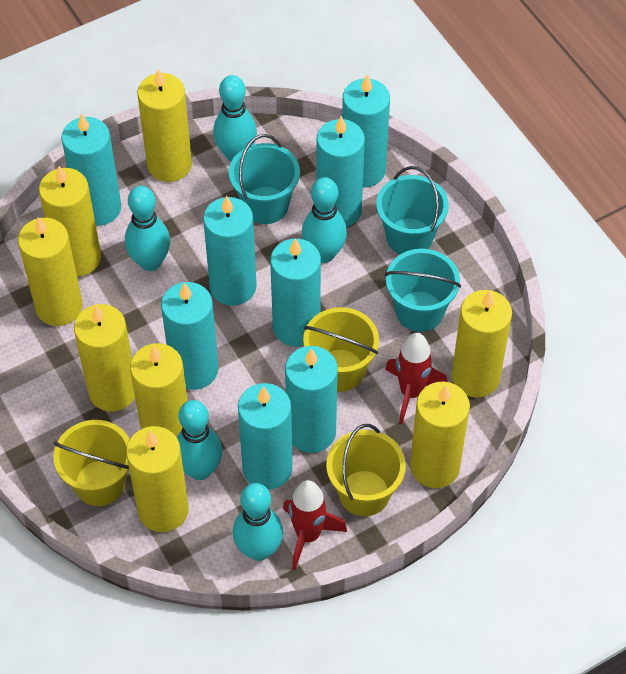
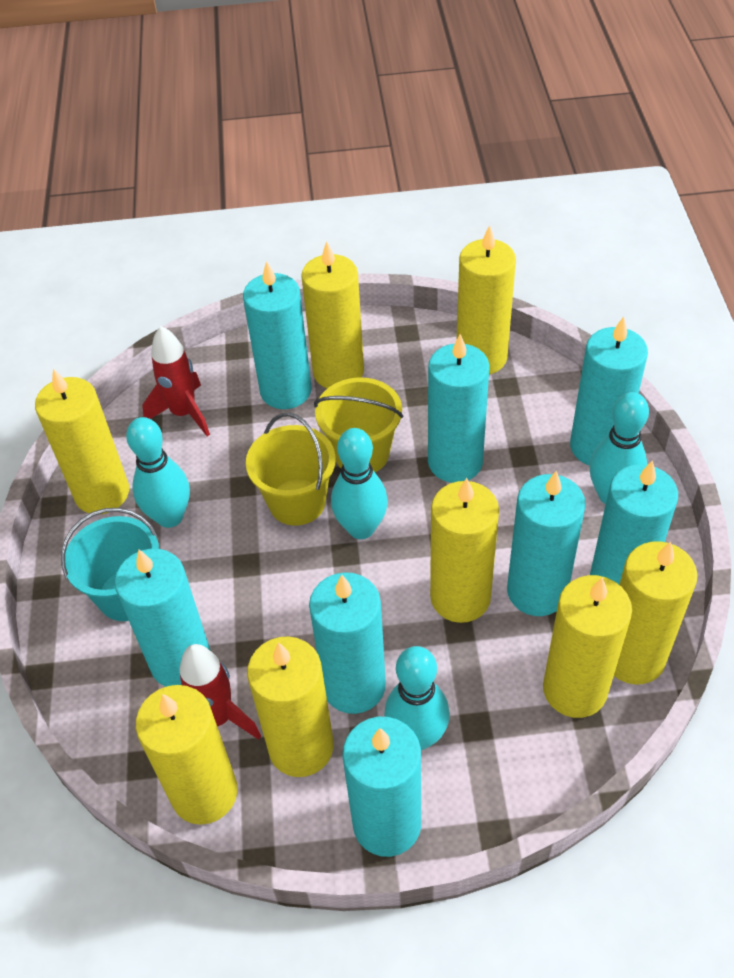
turquoise bowling pin: [125,186,170,271] [177,400,222,480] [213,75,257,161] [233,483,283,561] [302,177,347,263] = 5 -> [126,417,190,528] [331,428,388,539] [384,646,450,750] [589,392,649,504] = 4
turquoise bucket: [229,134,300,224] [376,166,449,254] [385,249,461,332] = 3 -> [61,508,159,621] = 1
yellow bucket: [53,420,130,506] [303,307,379,392] [326,424,406,516] = 3 -> [246,412,336,526] [314,377,403,472] = 2

